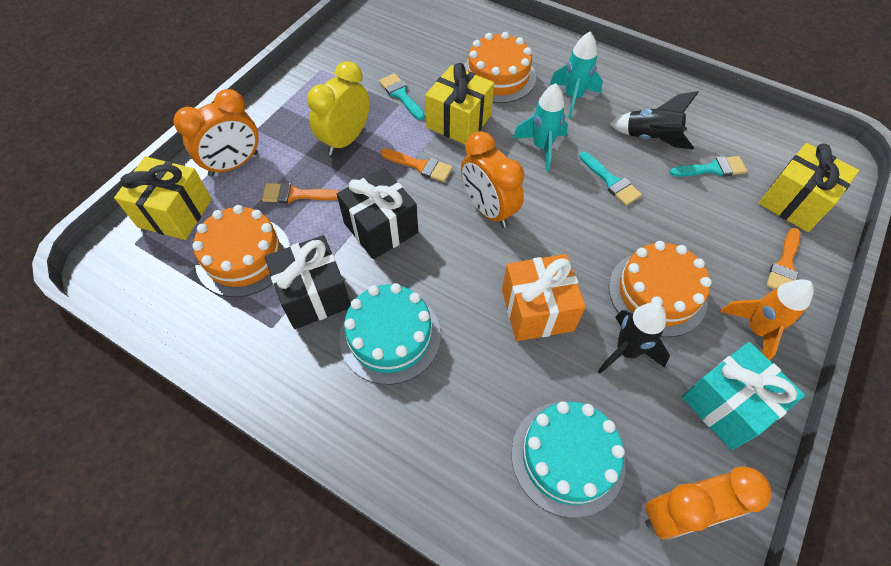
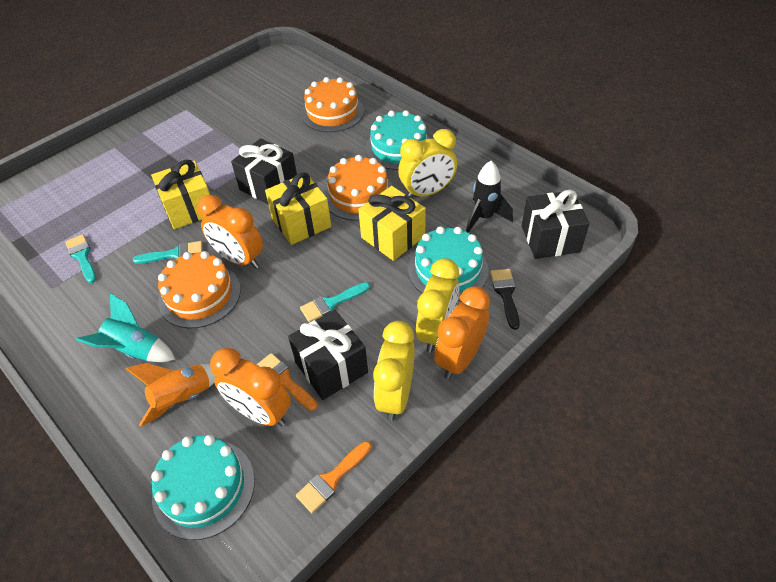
black brush: none = 0 -> [490,269,520,330] = 1
black gift: [265,235,351,329] [337,168,418,259] = 2 -> [231,138,297,205] [288,310,368,400] [522,190,589,259] = 3
black rocket: [598,302,670,374] [610,91,699,149] = 2 -> [466,161,513,233] = 1
orange brush: [262,182,340,203] [381,149,453,182] [766,228,800,289] = 3 -> [256,353,317,411] [296,441,371,513] = 2
orange gift: [502,254,586,341] = 1 -> none = 0
turquoise cake: [339,283,441,385] [511,401,625,518] = 2 -> [151,435,255,540] [365,110,430,170] [408,226,489,301] = 3
turquoise gift: [682,342,805,450] = 1 -> none = 0
turquoise rocket: [513,83,568,171] [550,32,603,118] = 2 -> [76,293,175,362] = 1
yellow clock: [307,61,370,155] = 1 -> [373,321,415,421] [398,129,457,198] [416,258,459,353] = 3

